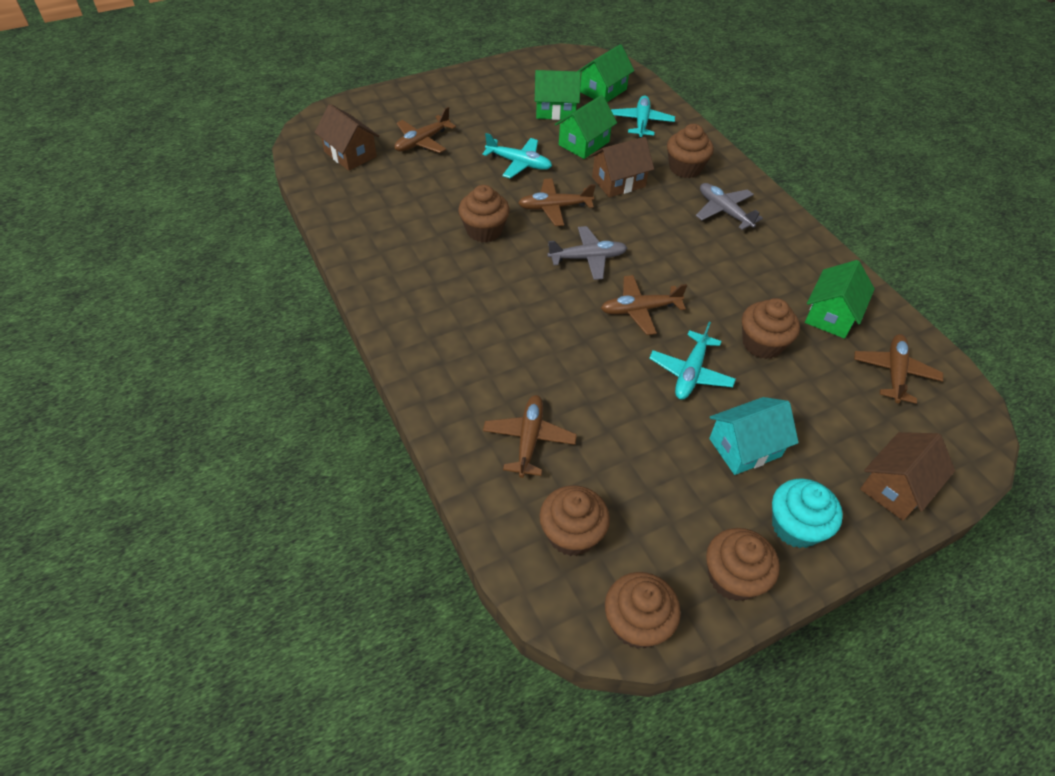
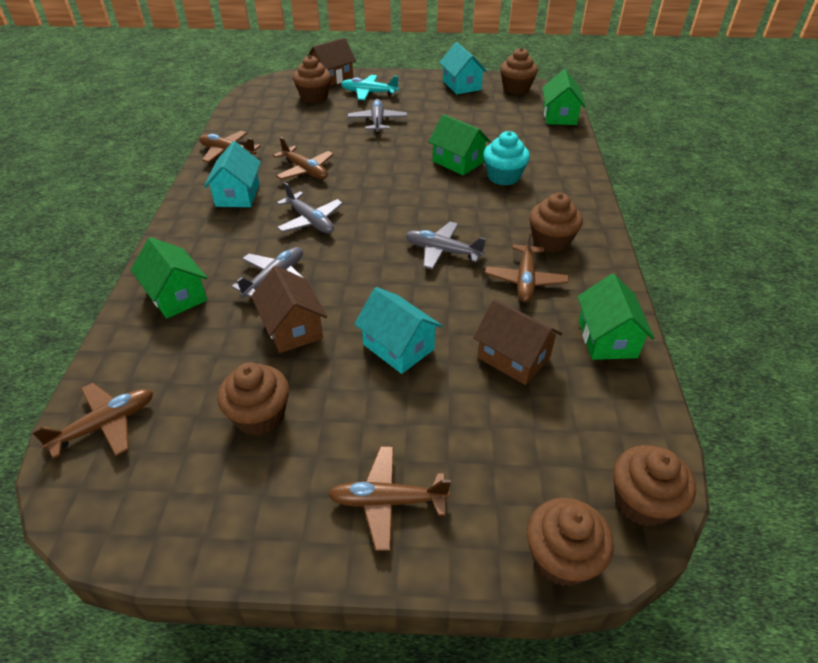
grey plane: [547,226,627,280] [696,183,763,230] = 2 -> [231,247,309,298] [277,182,343,233] [348,99,407,133] [406,222,486,270] = 4
turquoise house: [709,397,799,475] = 1 -> [204,141,261,207] [354,287,442,374] [439,42,488,94] = 3
turquoise plane: [482,133,552,178] [611,95,675,137] [649,322,736,400] = 3 -> [341,75,399,100] = 1

